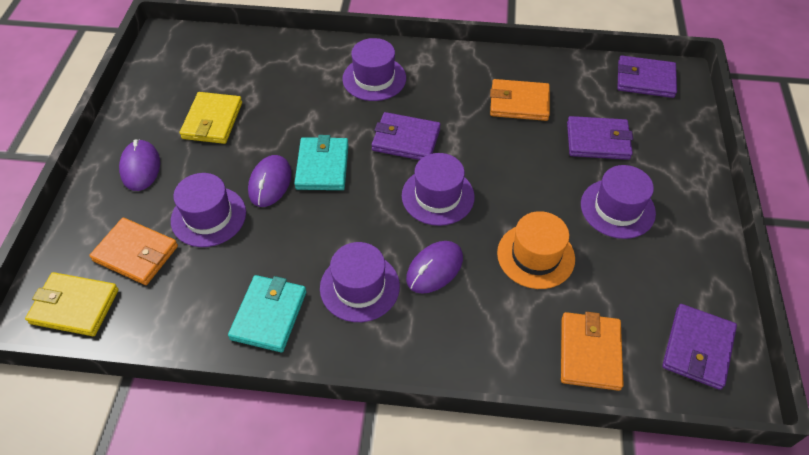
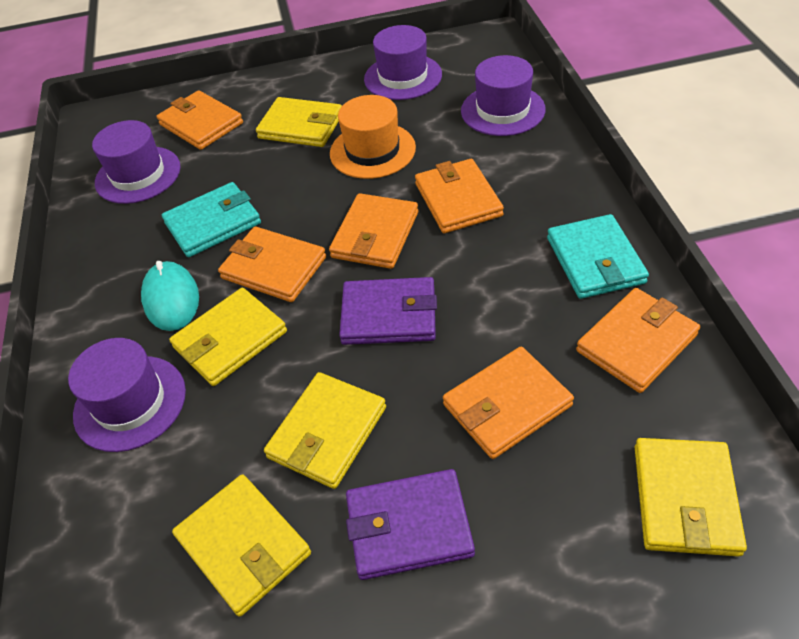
orange wallet: [89,218,178,285] [490,79,550,121] [561,312,624,391] = 3 -> [157,90,243,150] [218,227,326,302] [329,193,418,269] [415,159,504,233] [443,346,574,459] [576,288,700,393] = 6
purple hat: [171,173,246,247] [320,242,400,322] [342,38,406,101] [402,153,475,226] [581,165,656,239] = 5 -> [68,338,186,452] [92,120,181,204] [364,25,442,100] [461,55,546,136] = 4
purple mouse: [119,140,160,191] [248,155,292,207] [406,241,463,294] = 3 -> none = 0
purple wallet: [371,112,441,160] [567,116,633,160] [617,56,677,98] [662,304,737,390] = 4 -> [339,277,437,345] [346,469,475,580] = 2
turquoise mouse: none = 0 -> [141,261,199,331] = 1
yellow wallet: [25,272,119,336] [180,92,242,144] = 2 -> [169,288,287,386] [172,474,311,617] [256,97,342,147] [264,372,386,489] [635,438,747,557] = 5

